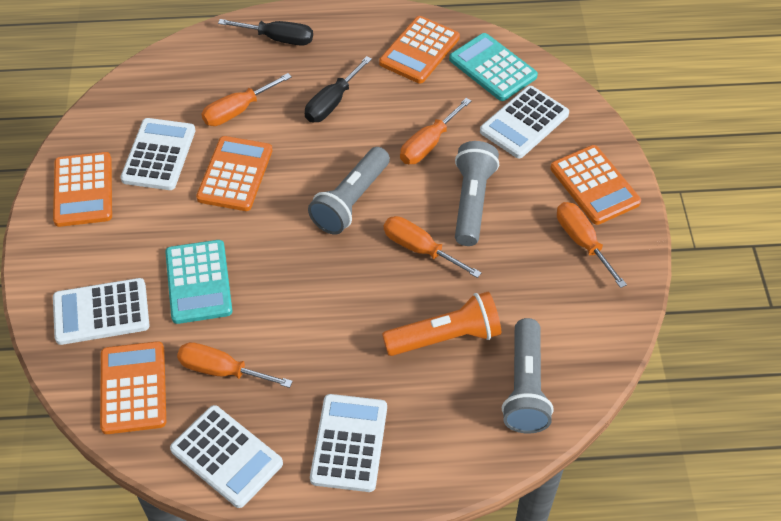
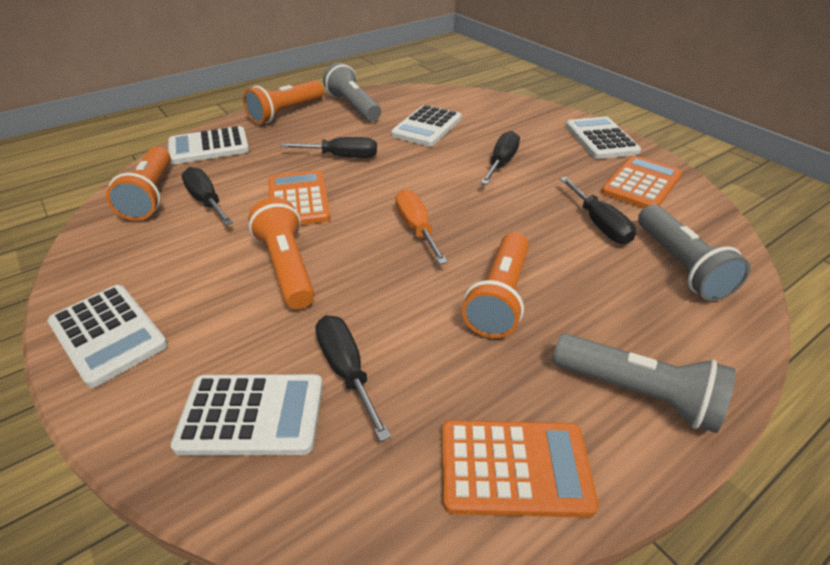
black screwdriver: [218,19,313,46] [305,56,372,123] = 2 -> [181,167,233,226] [280,137,377,158] [315,315,391,442] [481,131,520,185] [560,177,636,244] = 5
orange calculator: [53,152,112,227] [100,341,166,434] [196,136,272,211] [379,16,460,83] [550,145,641,225] = 5 -> [268,170,331,225] [442,420,599,517] [601,155,682,209] = 3
orange flashlight: [382,291,501,356] = 1 -> [106,147,171,220] [243,80,324,124] [248,197,315,309] [462,232,529,338] = 4
orange screwdriver: [177,342,293,388] [202,73,292,126] [384,216,482,278] [400,98,471,164] [557,202,627,288] = 5 -> [395,189,448,264] = 1
turquoise calculator: [165,240,232,324] [449,33,538,101] = 2 -> none = 0

